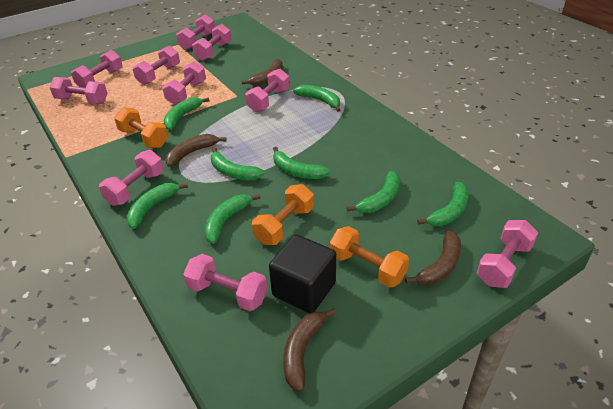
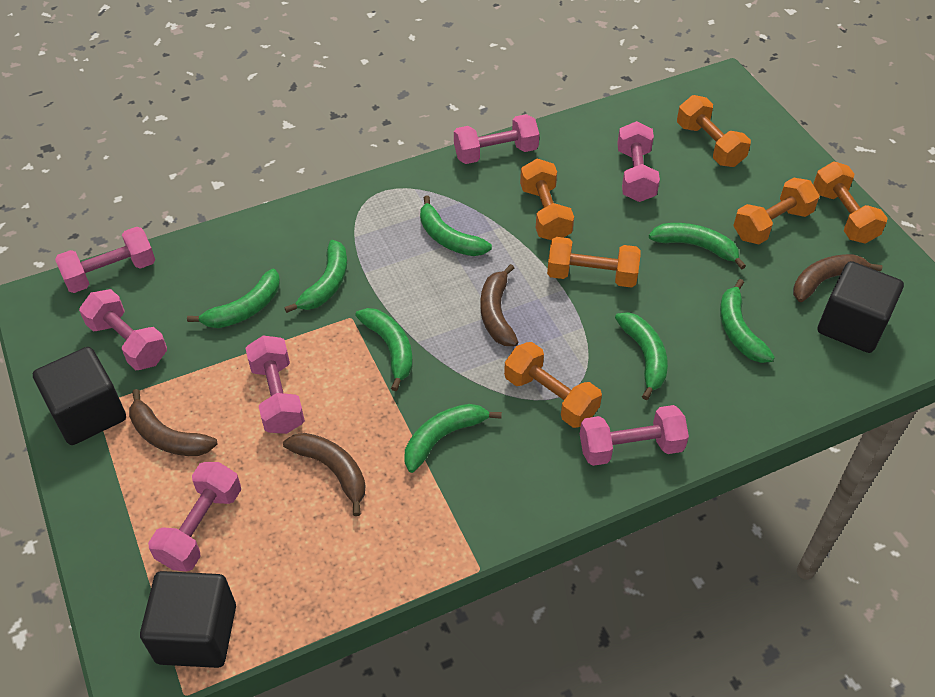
black cube: [269,234,336,313] = 1 -> [32,347,126,445] [140,571,236,668] [818,261,904,353] = 3
orange dumbbell: [114,107,168,148] [252,184,314,245] [330,226,409,288] = 3 -> [504,342,602,428] [520,159,574,240] [547,237,641,288] [677,95,751,167] [733,178,820,244] [813,162,888,244] = 6
pink dumbbell: [49,77,108,104] [71,50,123,88] [99,150,164,206] [133,46,180,85] [162,61,206,105] [176,14,215,50] [183,254,267,311] [192,24,232,61] [245,69,290,112] [477,220,538,288] = 10 -> [55,227,155,293] [79,289,167,370] [148,462,241,572] [245,336,305,434] [454,114,539,164] [580,405,689,466] [617,121,660,202] = 7

